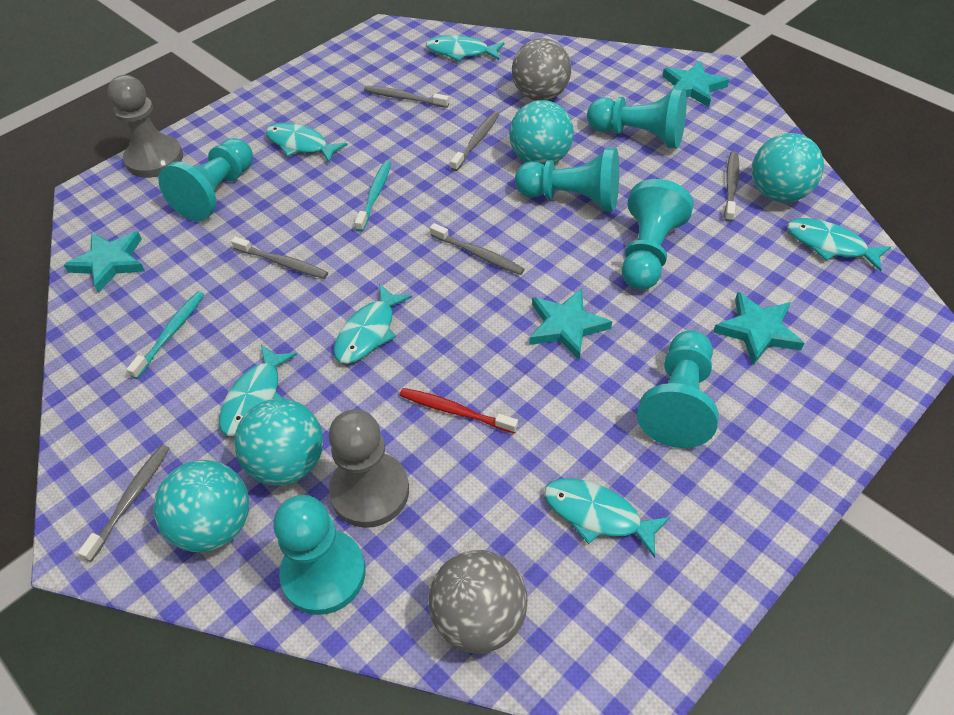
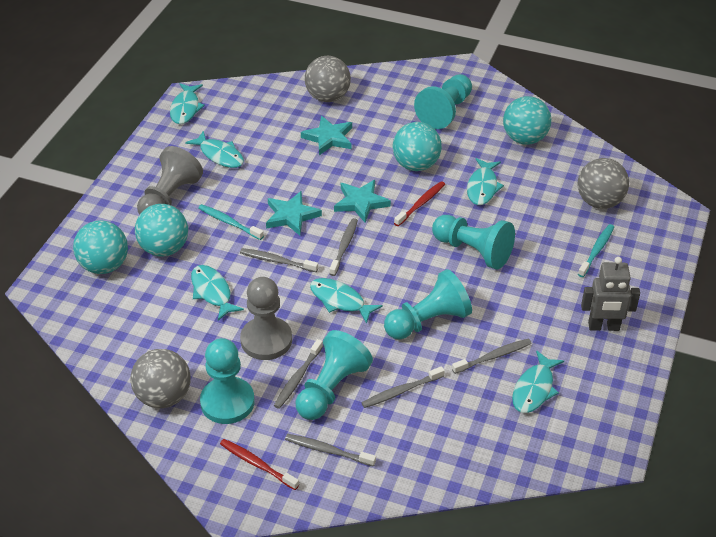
grey ball: [429,550,528,653] [512,38,571,101] = 2 -> [130,349,191,408] [305,56,351,102] [578,158,629,209] = 3
grey robot: none = 0 -> [581,257,640,331] = 1
red toothbrush: [399,388,518,434] = 1 -> [220,439,299,490] [394,181,445,226] = 2
turquoise pawn: [158,138,253,221] [273,495,366,615] [515,148,619,211] [587,88,687,149] [622,179,694,290] [637,330,719,448] = 6 -> [200,338,255,424] [295,330,373,420] [384,269,472,340] [414,74,472,129] [432,215,515,269] = 5
turquoise star: [64,232,145,293] [529,288,612,361] [662,61,730,107] [713,292,804,365] = 4 -> [266,191,322,235] [301,116,352,155] [334,180,391,222] = 3

